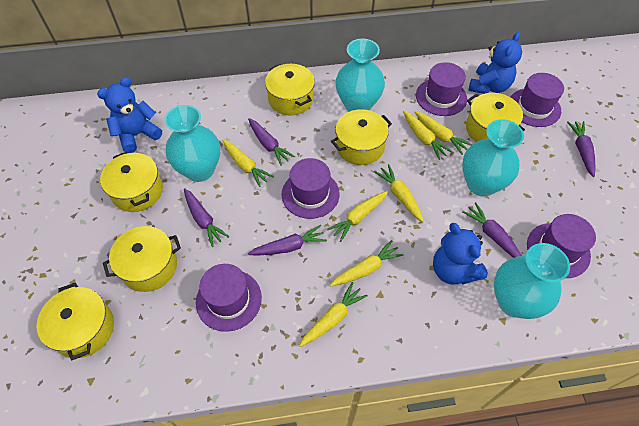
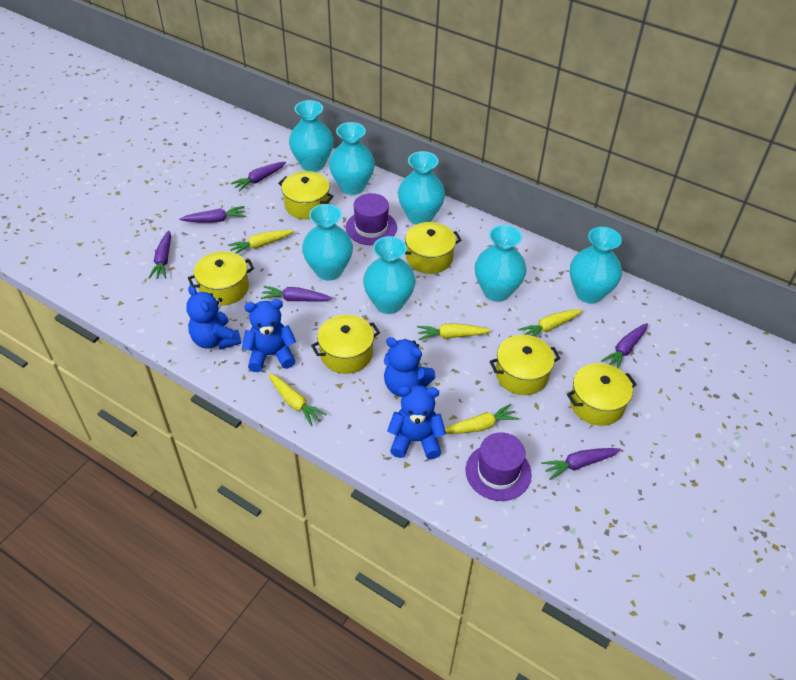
blue teddy bear: [97,77,162,153] [433,223,488,285] [469,32,522,94] = 3 -> [186,285,241,349] [242,299,296,372] [384,337,435,397] [387,385,446,459] = 4
purple carrot: [184,188,229,247] [248,118,295,166] [248,225,327,256] [462,202,522,258] [567,121,596,177] = 5 -> [149,231,171,279] [179,206,246,223] [231,162,286,191] [261,286,332,302] [541,448,621,480] [601,323,648,369] = 6
purple hat: [196,264,262,332] [282,158,340,219] [416,62,467,116] [510,73,564,127] [527,214,596,278] = 5 -> [346,193,397,245] [466,432,532,501] = 2
turquoise vase: [164,105,220,182] [335,38,385,112] [462,119,524,197] [494,243,570,319] = 4 -> [289,100,334,172] [302,204,353,280] [329,122,375,195] [363,236,416,314] [398,151,445,225] [475,225,527,302] [570,227,622,303] = 7
yellow carrot: [222,139,274,187] [299,282,368,347] [327,191,388,242] [330,240,403,286] [374,164,424,222] [403,111,453,160] [414,111,472,155] = 7 -> [228,230,294,254] [269,373,327,426] [417,323,491,340] [445,404,519,434] [518,309,583,337] = 5

